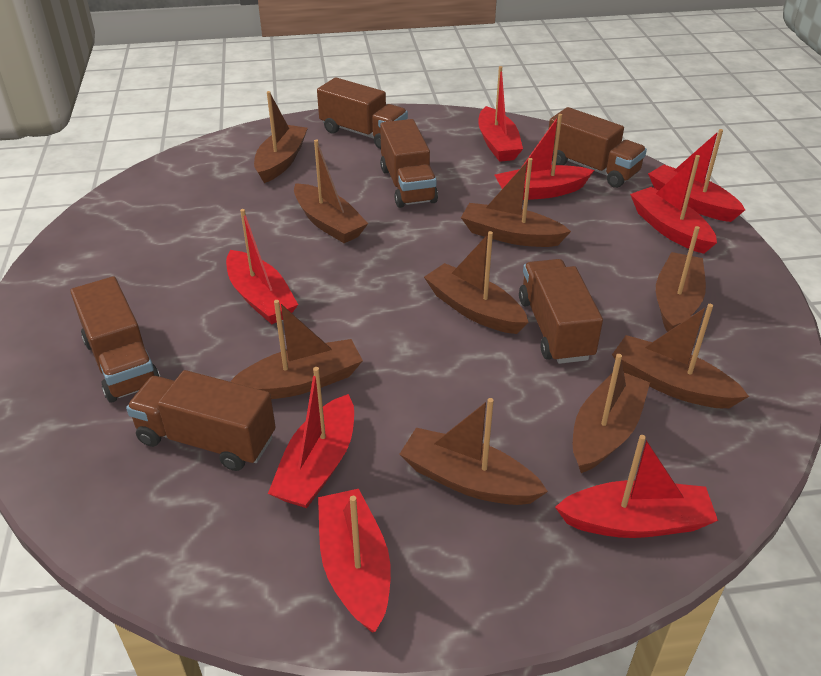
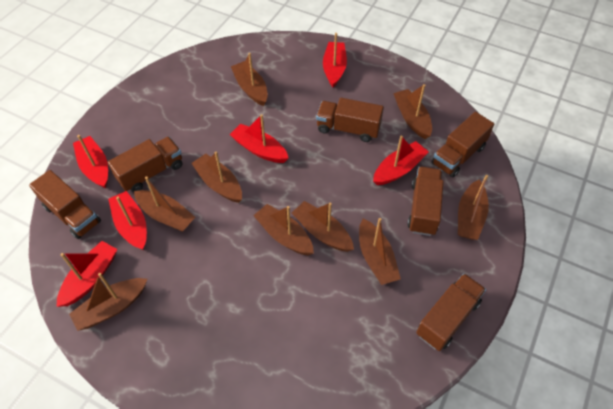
red boat: [226,209,298,324] [268,367,354,508] [318,489,391,633] [478,66,523,162] [495,114,594,200] [555,435,718,538] [630,155,717,254] [648,129,745,222] = 8 -> [57,241,118,307] [73,135,108,188] [108,191,147,250] [230,114,289,163] [323,33,347,87] [373,136,429,185] = 6

